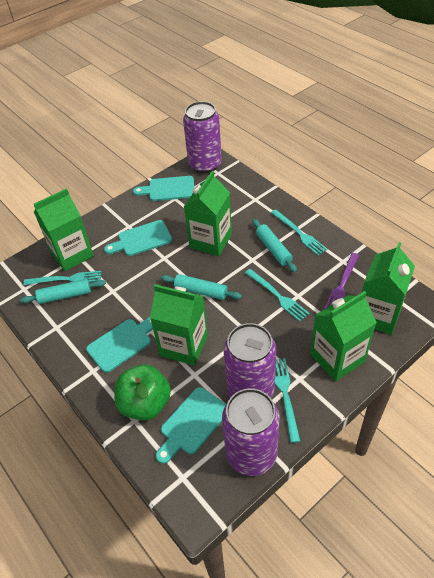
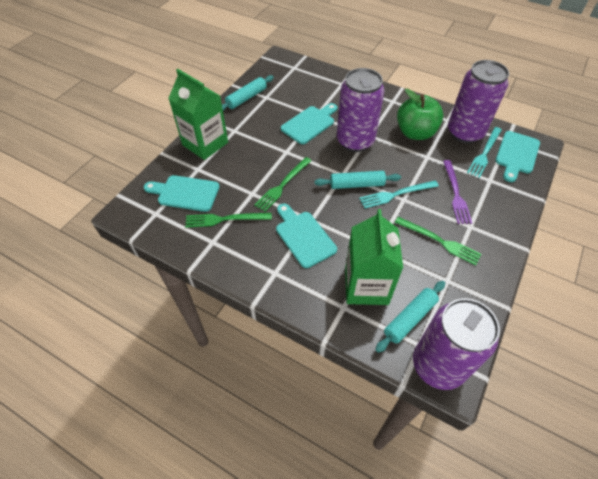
green carton: [34,188,94,271] [150,284,208,365] [184,171,232,256] [310,291,377,381] [362,242,415,335] = 5 -> [168,69,228,160] [345,209,403,305] = 2
green fork: none = 0 -> [185,213,272,228] [254,157,312,212] [395,217,482,265] = 3
turquoise fork: [23,271,102,285] [245,269,310,322] [271,210,327,255] [275,358,300,443] = 4 -> [359,180,439,209] [467,127,502,178] = 2

